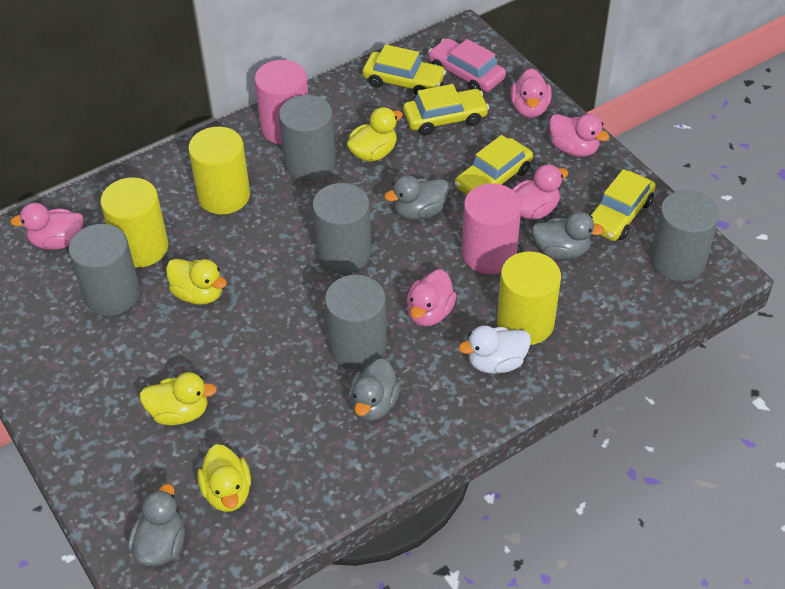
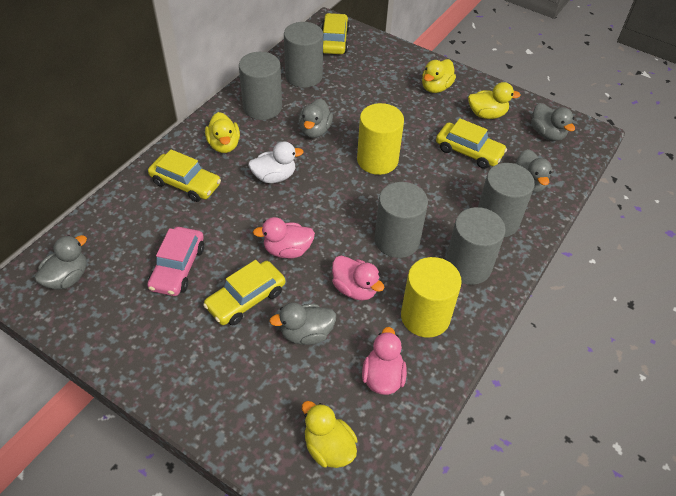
grey duck: [128,484,185,566] [349,358,401,421] [384,175,449,220] [532,212,605,259] = 4 -> [35,235,87,290] [269,302,336,345] [298,98,333,138] [514,149,552,192] [531,103,575,141] = 5
pink cylinder: [255,60,308,145] [462,183,522,274] = 2 -> none = 0
pink duck: [10,203,84,250] [407,269,456,326] [510,68,552,118] [512,164,568,220] [549,114,609,157] = 5 -> [253,217,315,258] [332,255,384,301] [362,327,407,395] = 3
yellow cylinder: [100,177,168,268] [188,127,250,215] [497,251,561,345] = 3 -> [357,103,404,175] [401,257,462,338] = 2

